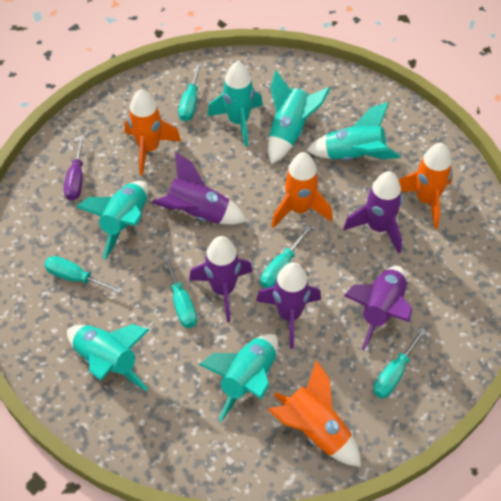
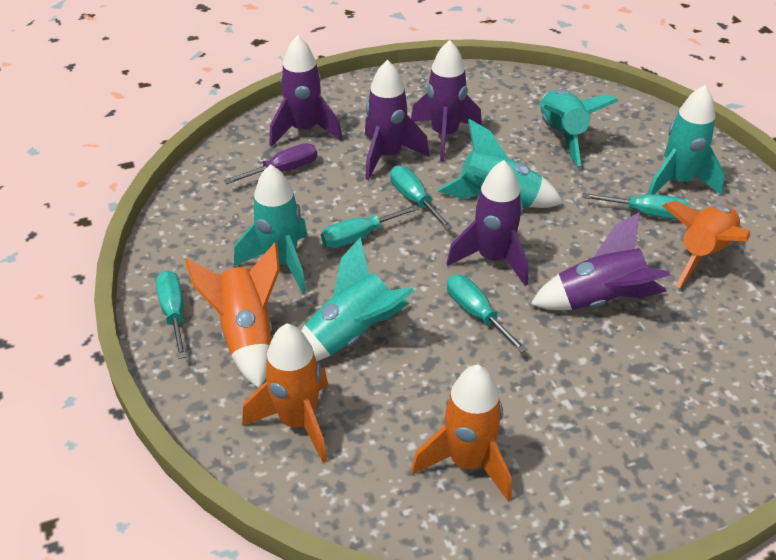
turquoise rocket: [67,324,150,391] [76,181,148,259] [199,334,278,422] [207,61,263,147] [268,70,331,164] [306,102,401,161] = 6 -> [234,164,308,293] [301,237,415,362] [438,119,563,208] [539,89,618,166] [647,85,725,195] = 5

